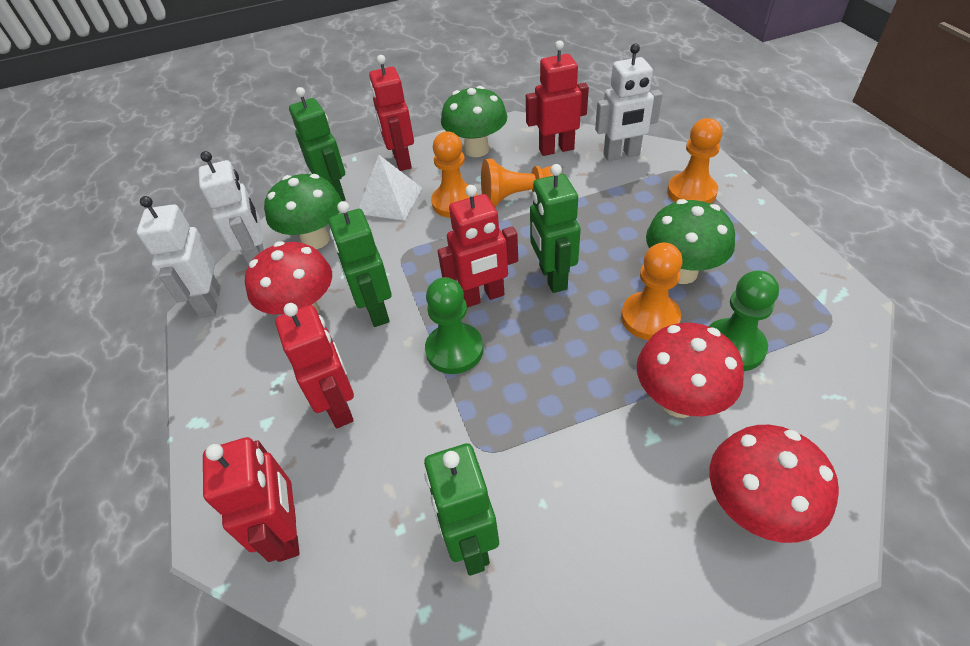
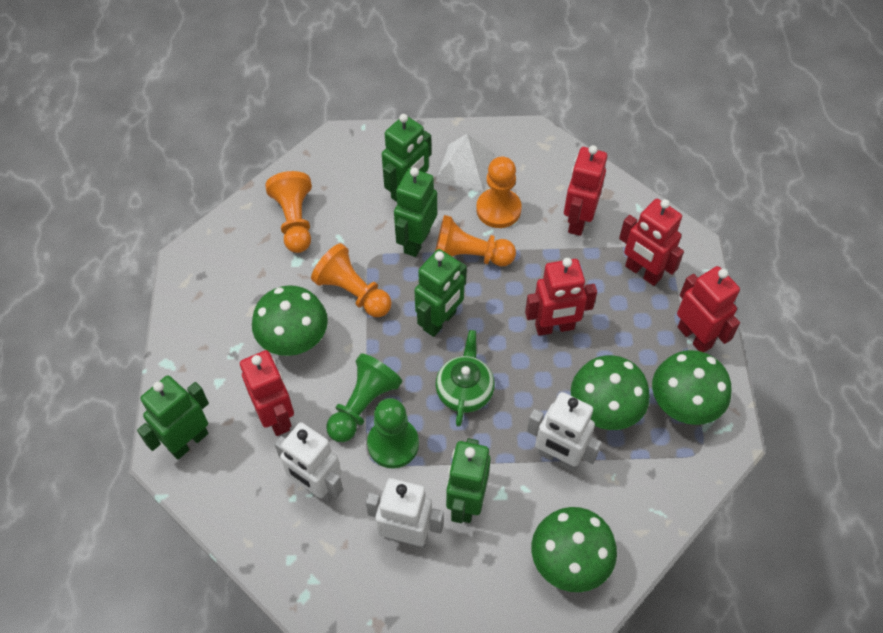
green mushroom: [264,174,342,249] [441,86,507,157] [646,199,735,284] = 3 -> [252,285,328,356] [531,507,617,592] [571,355,650,430] [652,350,731,425] = 4
green robot: [289,87,346,201] [328,201,392,327] [424,443,499,576] [530,164,581,293] = 4 -> [137,375,209,459] [382,114,432,202] [394,167,437,257] [414,249,467,337] [446,438,491,523] = 5
green teapot: none = 0 -> [436,330,495,427] = 1
red mushroom: [245,241,332,314] [637,323,744,418] [709,425,839,543] = 3 -> none = 0

